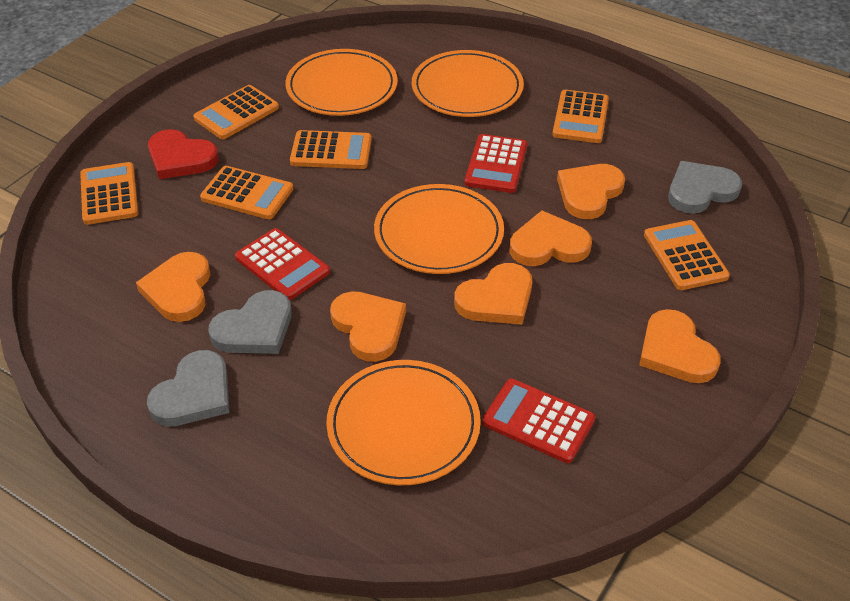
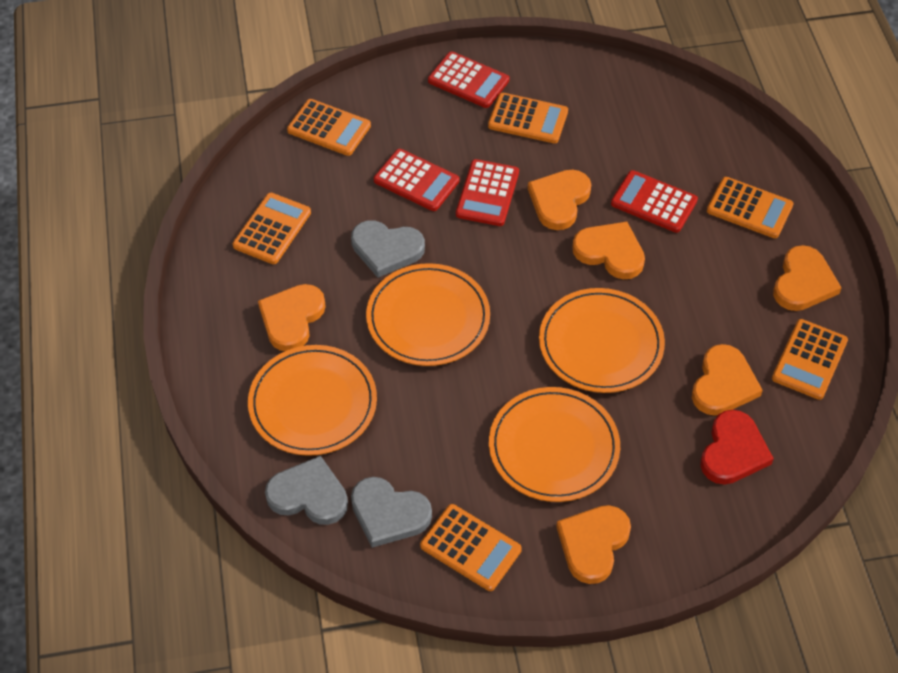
red calculator: [235,228,330,300] [465,134,527,193] [482,379,595,463] = 3 -> [374,149,459,211] [428,51,509,108] [456,159,519,226] [611,170,698,233] = 4

